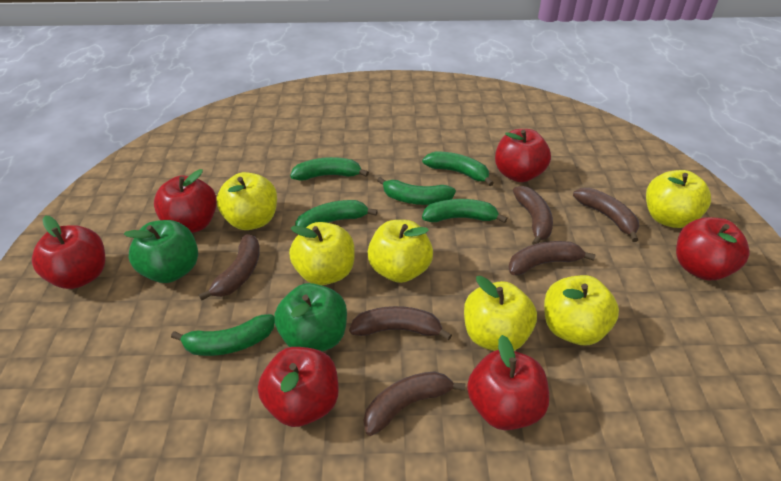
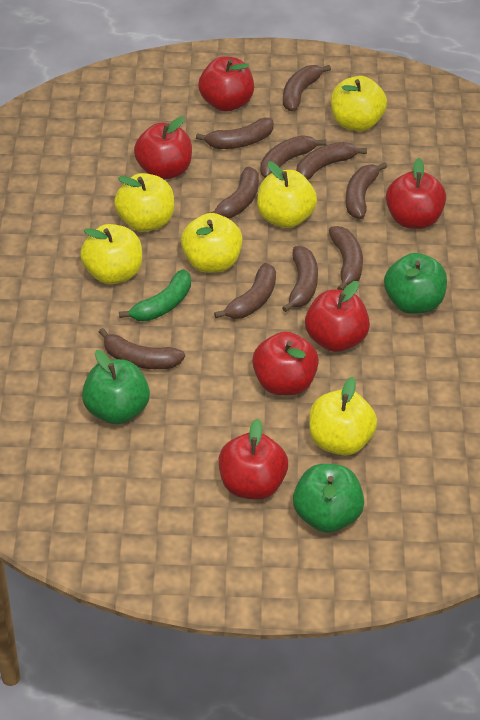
brown banana: [199,234,260,301] [349,306,452,341] [364,371,465,436] [508,241,596,275] [513,186,553,245] [573,188,639,242] = 6 -> [99,328,185,369] [196,118,274,149] [205,167,259,218] [214,263,276,319] [260,135,326,178] [282,246,318,312] [283,65,331,111] [296,142,367,180] [329,226,363,290] [346,162,387,219] = 10
green apple: [124,220,198,283] [274,283,347,351] = 2 -> [82,350,150,424] [293,464,364,533] [384,253,447,314] = 3
green banana: [171,314,275,356] [290,157,369,181] [295,200,378,228] [377,177,456,205] [422,152,494,186] [422,199,508,223] = 6 -> [119,269,191,321] = 1

